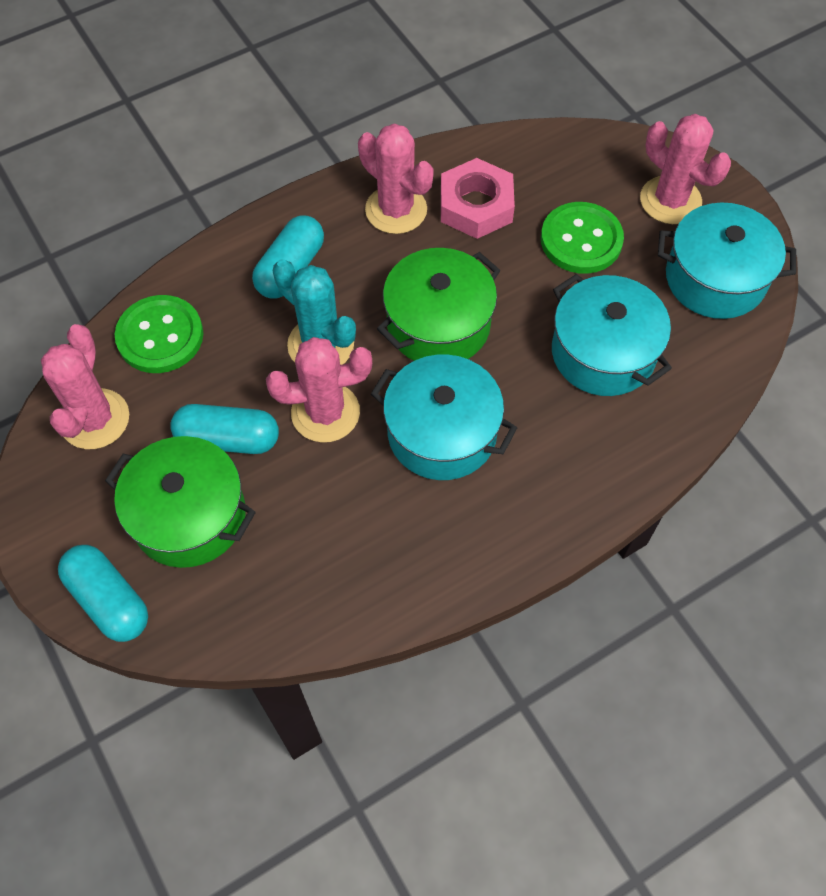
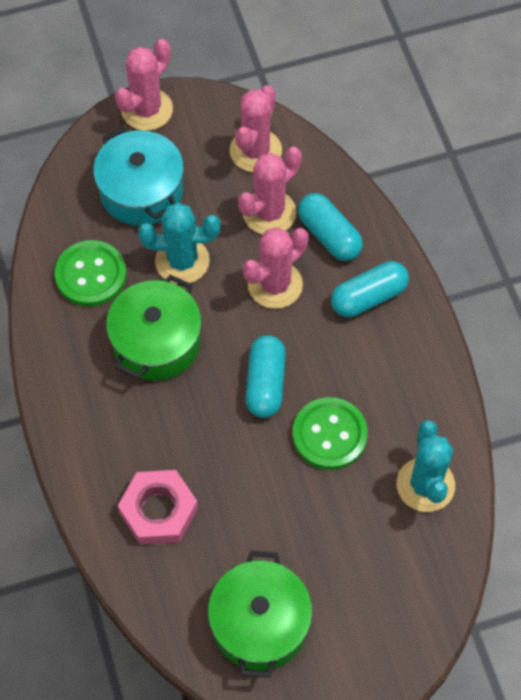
turquoise cactus: [273,259,356,365] = 1 -> [138,203,220,284] [397,420,455,512] = 2
turquoise pot: [371,354,517,480] [552,274,672,396] [658,203,796,319] = 3 -> [93,127,184,226] = 1

